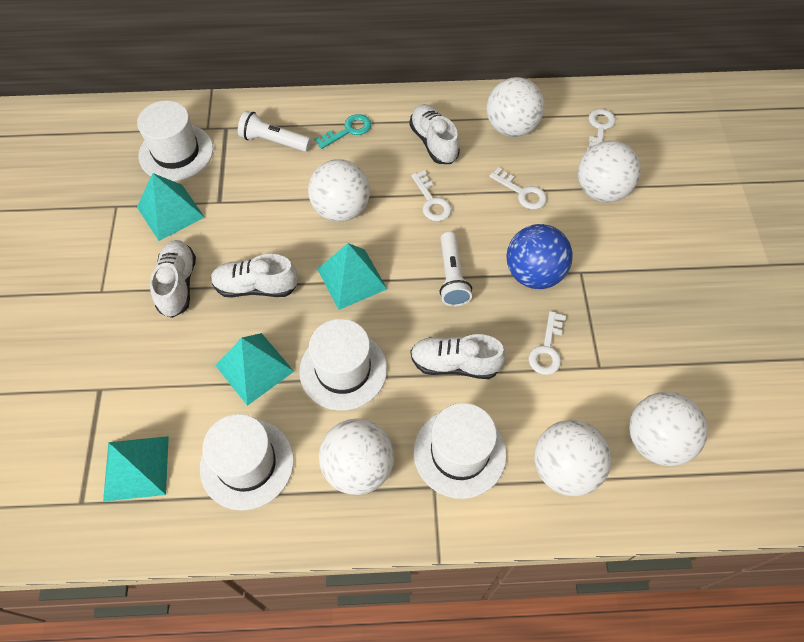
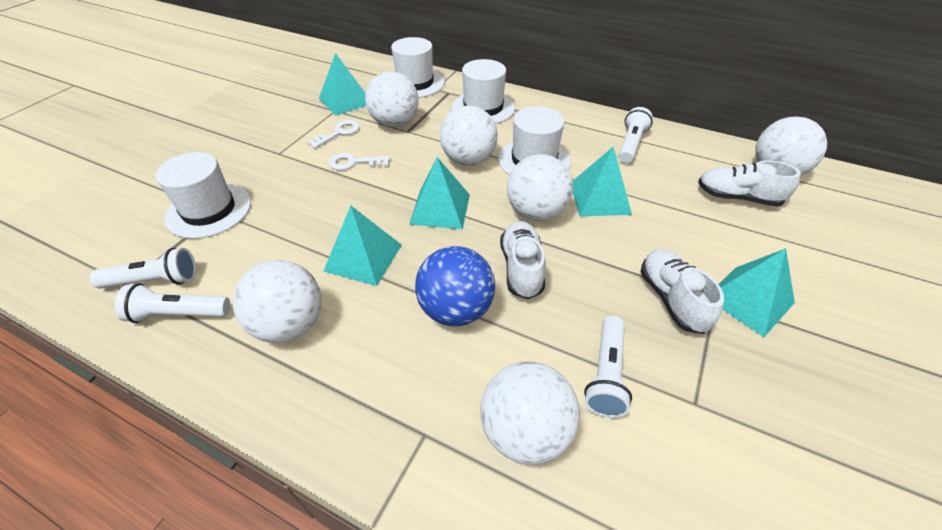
turquoise key: [314,114,371,149] = 1 -> none = 0
turquoise pyramid: [103,436,169,502] [137,173,205,241] [215,333,294,406] [317,243,387,310] = 4 -> [319,53,366,116] [324,206,402,286] [409,157,470,229] [572,146,632,217] [719,248,795,337] = 5
white flashlight: [238,111,311,152] [439,232,472,306] = 2 -> [90,248,196,289] [115,283,230,323] [584,316,632,418] [619,107,653,163] = 4
white key: [411,170,452,221] [489,167,547,210] [528,311,566,375] [587,109,616,150] = 4 -> [307,120,360,148] [328,153,390,170] = 2
white shoe: [150,240,196,318] [211,254,298,298] [410,104,460,164] [411,334,506,379] = 4 -> [500,221,546,299] [641,249,724,334] [698,160,801,207] = 3

